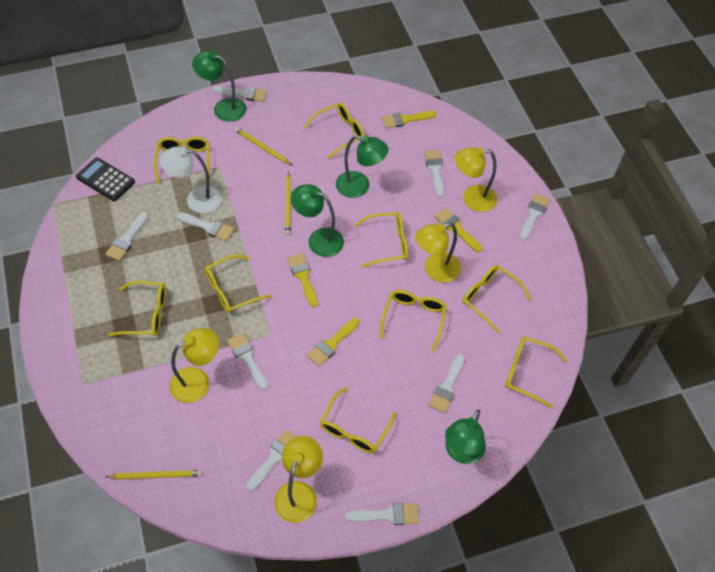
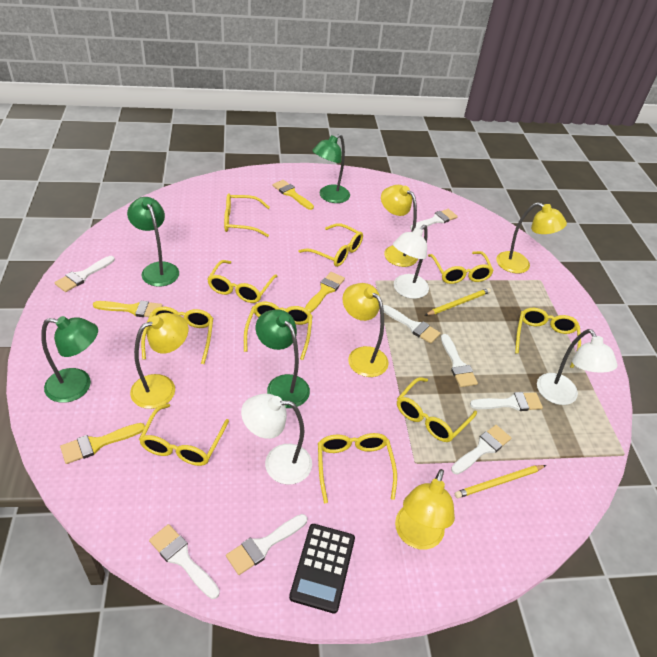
white brush: [105,212,148,261] [177,212,234,241] [212,86,267,102] [227,332,268,390] [246,429,296,491] [345,503,419,525] [424,150,444,197] [428,354,465,413] [519,193,550,240] = 9 -> [54,256,115,292] [149,524,220,599] [226,514,307,575] [383,305,441,344] [410,209,458,230] [441,334,478,387] [451,425,511,475] [470,392,543,411] = 8
white lamp: [160,147,222,213] = 1 -> [241,393,312,485] [393,225,429,299] [537,329,618,405] = 3
yellow glasses: [108,281,166,336] [154,136,210,183] [205,255,272,313] [304,103,364,159] [320,387,396,453] [355,212,408,268] [380,290,447,352] [462,265,531,334] [505,336,567,408] = 9 -> [139,404,229,466] [141,307,213,364] [207,260,278,303] [224,194,270,237] [244,301,313,360] [299,223,363,267] [318,433,397,503] [397,377,477,442] [428,251,494,284] [515,308,581,368] = 10
yellow lamp: [170,328,219,403] [274,436,323,523] [415,222,461,283] [455,147,497,212] = 4 -> [130,313,188,409] [342,283,389,377] [381,185,418,267] [395,469,455,550] [496,202,567,274] = 5
yellow pencil: [105,470,202,479] [234,127,293,166] [285,171,291,235] = 3 -> [425,288,491,315] [455,465,546,498] = 2

